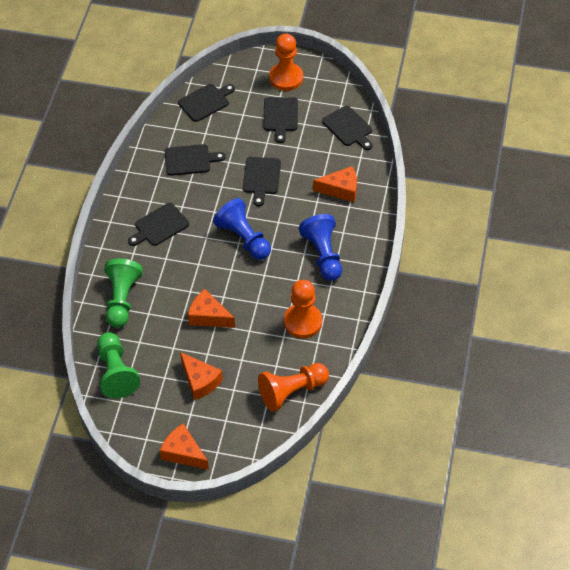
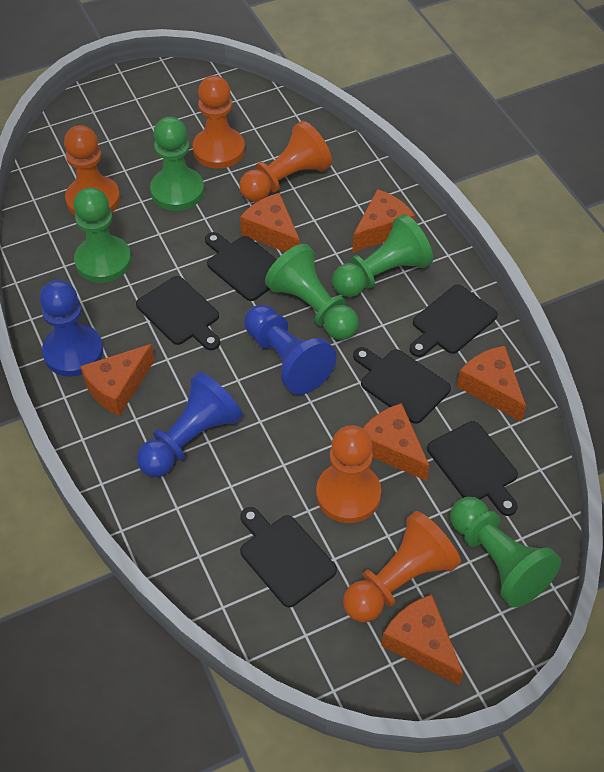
blue pawn: [213,198,271,260] [299,214,342,281] = 2 -> [39,280,103,377] [137,372,243,477] [244,305,337,395] = 3
green pawn: [97,332,140,398] [104,258,143,328] = 2 -> [73,187,131,283] [150,117,204,211] [265,244,359,340] [332,214,433,297] [450,497,561,608] = 5
orange cheese: [160,424,209,470] [180,352,223,400] [188,289,235,328] [313,166,357,202] = 4 -> [80,344,155,416] [240,193,300,252] [352,189,415,252] [363,403,429,481] [381,594,463,685] [457,346,526,422] = 6
orange pawn: [258,363,329,412] [269,34,303,91] [284,280,322,338] = 3 -> [64,125,120,215] [193,75,245,168] [239,121,332,202] [316,425,381,523] [343,511,461,622] = 5

